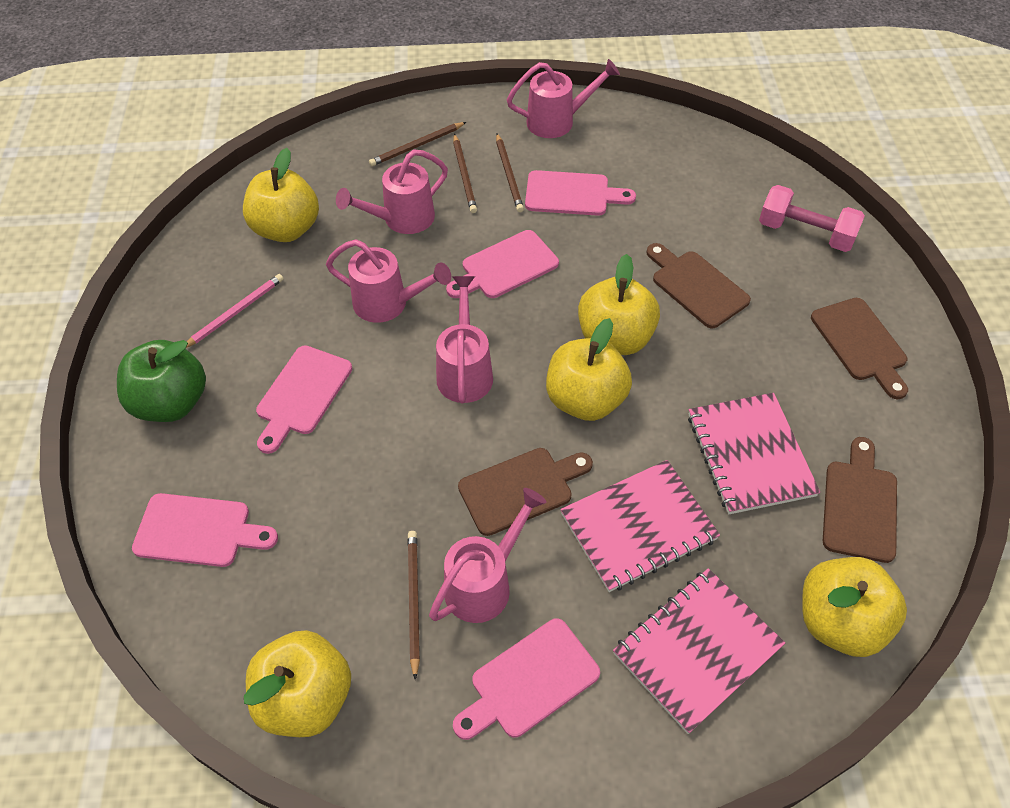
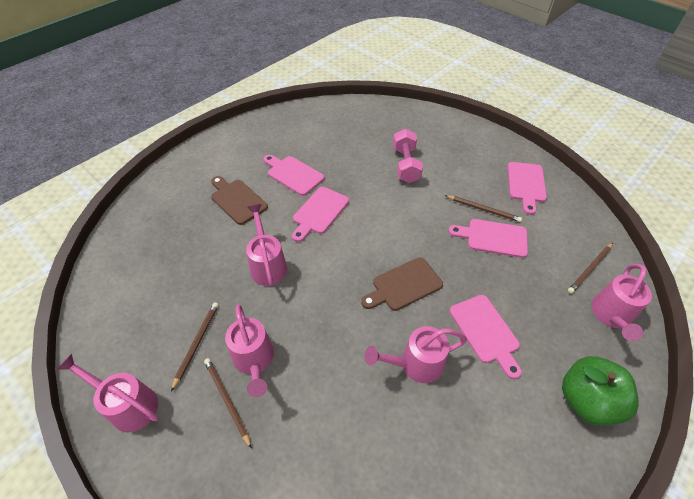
brown cutting board: [458,448,593,536] [646,243,751,328] [811,298,908,399] [823,437,897,563] = 4 -> [211,176,268,225] [361,257,443,311] = 2
pink notebook: [560,460,720,592] [613,568,785,734] [688,393,820,514] = 3 -> none = 0
pink pencil: [186,274,284,348] = 1 -> none = 0
yellow apple: [243,148,319,242] [244,630,351,737] [546,318,632,421] [578,254,660,355] [802,557,907,657] = 5 -> none = 0

